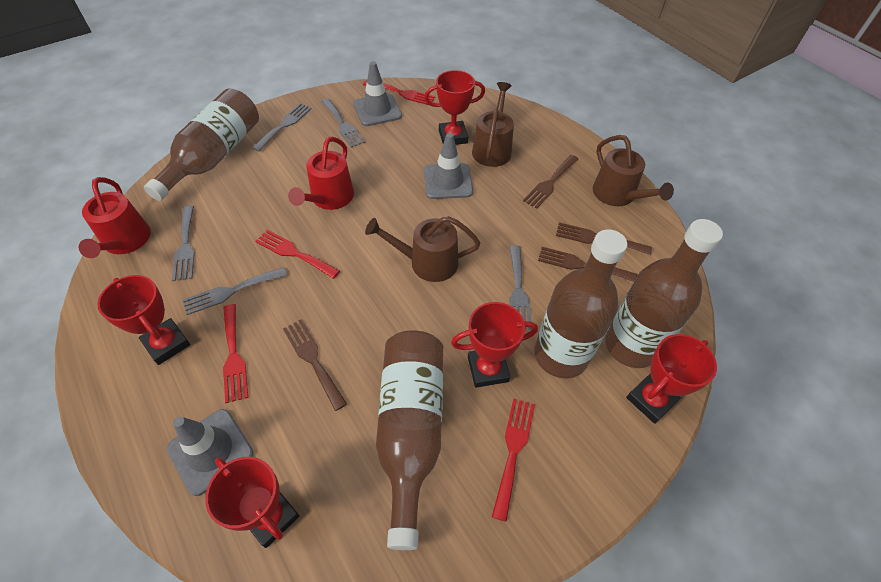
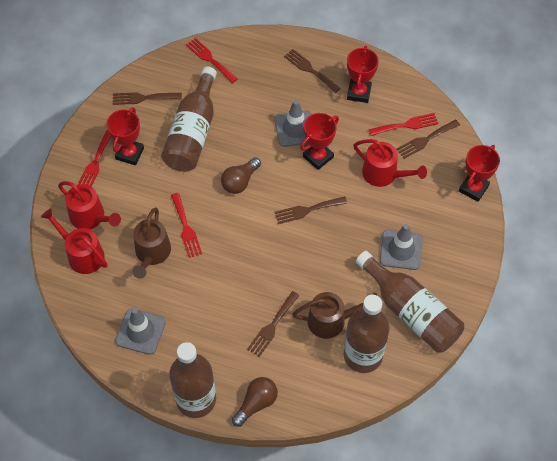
brown fork: [283,320,347,411] [523,155,578,209] [538,247,637,282] [556,222,652,255] = 4 -> [113,92,182,105] [247,291,300,357] [274,196,347,224] [284,49,341,93] [396,120,460,159] = 5
brown light bulb: none = 0 -> [221,157,261,194] [232,377,278,427] = 2
brown watering can: [365,216,480,282] [472,82,514,167] [593,135,674,206] = 3 -> [132,207,171,279] [293,292,378,339] = 2
grey fork: [172,205,195,281] [182,267,287,315] [252,103,312,152] [321,98,365,148] [509,245,532,329] = 5 -> none = 0
red trophy: [98,275,190,365] [205,457,299,548] [424,70,485,145] [451,302,538,388] [626,334,717,424] = 5 -> [106,107,144,165] [300,113,339,170] [347,46,379,103] [459,145,500,202] = 4
red watering can: [78,177,151,258] [288,137,354,210] = 2 -> [41,208,108,274] [58,181,121,229] [354,139,427,187] = 3

